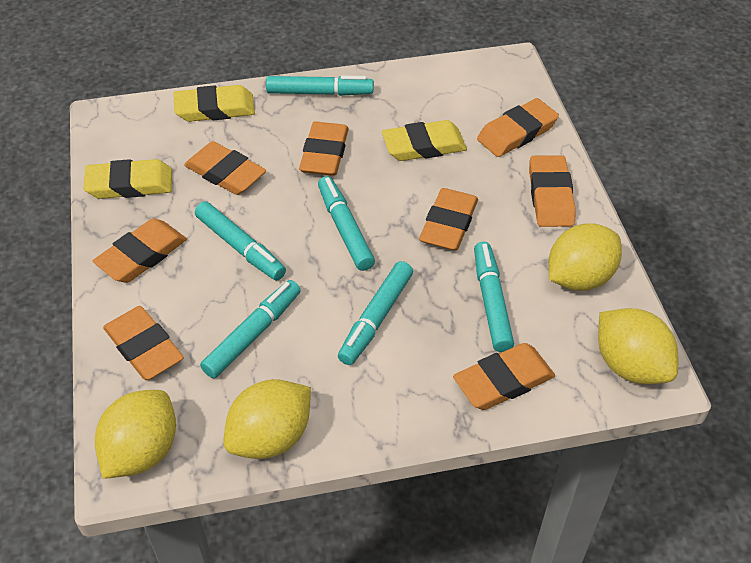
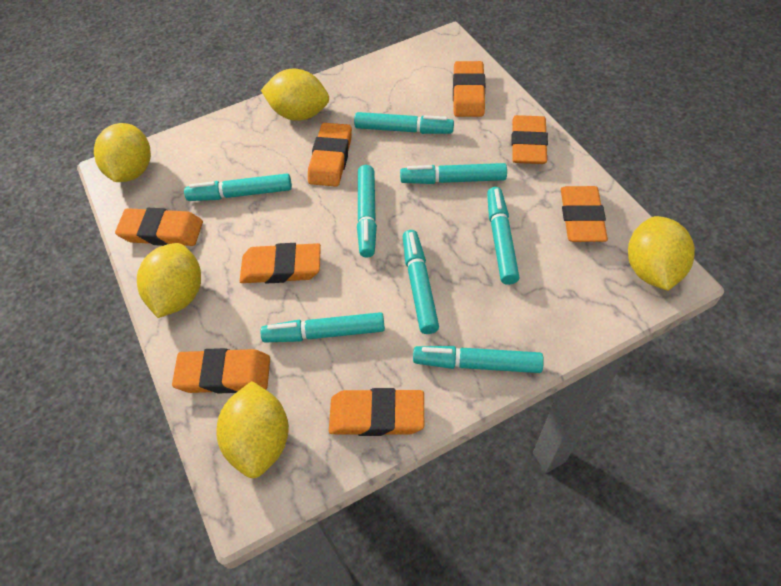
turquoise marker: [195,201,286,281] [200,280,300,378] [266,75,374,96] [318,176,375,271] [338,261,413,365] [474,242,514,352] = 6 -> [184,174,292,201] [260,312,385,342] [354,112,454,134] [357,165,377,258] [400,163,507,184] [403,230,439,334] [413,346,544,373] [487,187,519,285] = 8
yellow eraser: [83,159,172,199] [173,85,255,122] [382,120,467,161] = 3 -> none = 0
yellow lemon: [95,390,176,479] [224,379,311,459] [549,224,622,291] [598,308,678,384] = 4 -> [94,123,151,182] [137,243,201,318] [216,381,289,478] [261,69,329,121] [628,216,695,291] = 5

